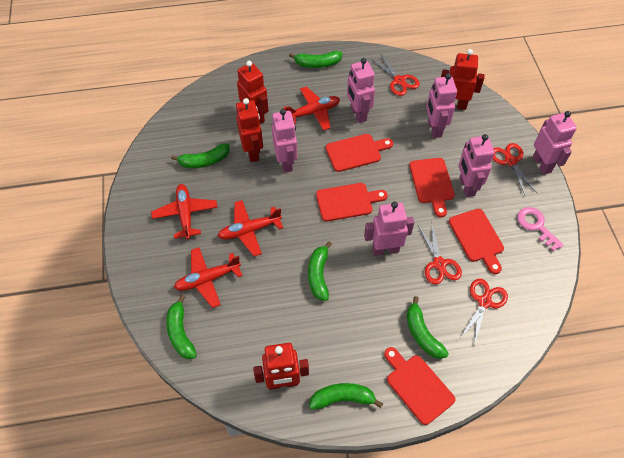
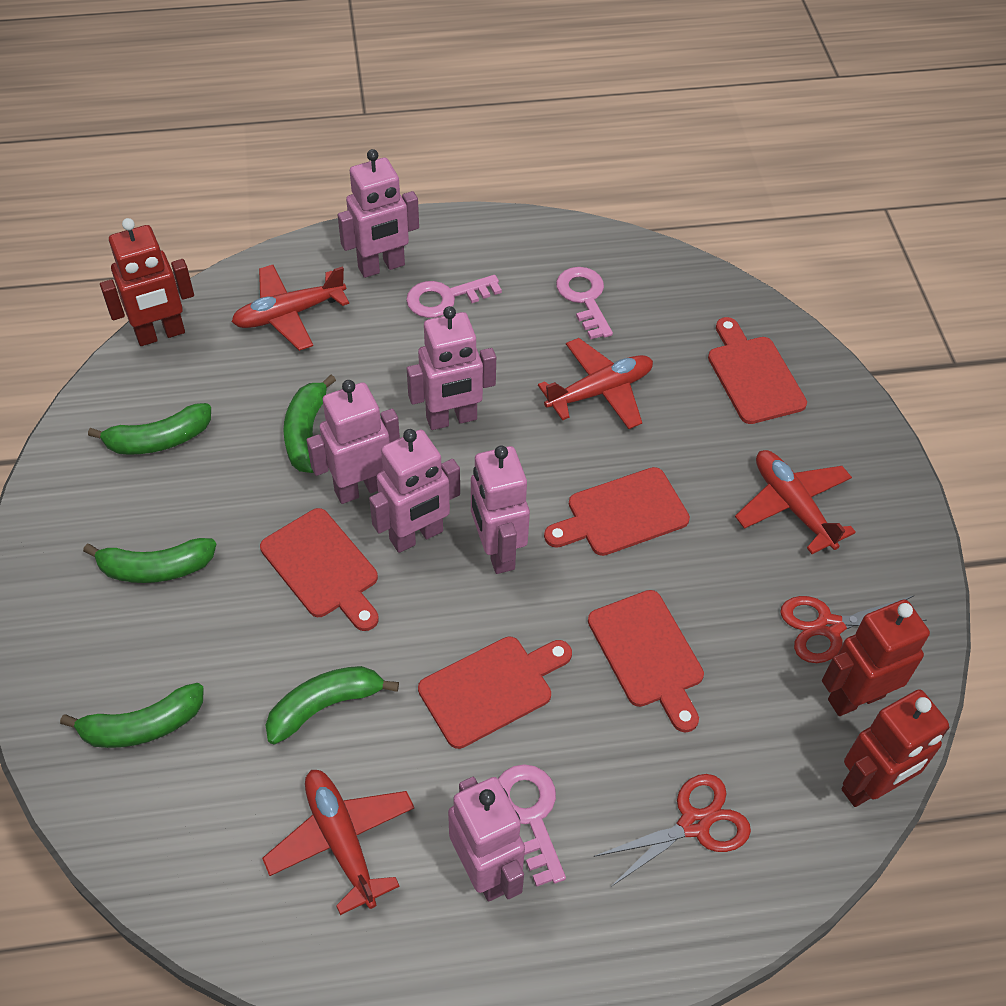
green banana: [166,295,197,359] [171,143,230,168] [289,51,342,68] [308,241,332,301] [309,383,383,409] [407,296,449,359] = 6 -> [60,683,204,748] [83,538,216,583] [88,403,211,455] [265,666,399,745] [284,375,336,473] = 5
pink key: [517,207,564,252] = 1 -> [406,275,502,318] [498,764,566,887] [556,267,613,340] = 3
red robot: [236,98,263,162] [237,61,269,124] [253,343,309,390] [441,49,484,110] = 4 -> [100,218,194,346] [822,599,930,716] [842,689,949,807] = 3
red scissors: [371,54,420,96] [418,225,462,285] [460,279,508,346] [492,143,538,197] = 4 -> [594,774,751,887] [780,596,926,663] = 2

